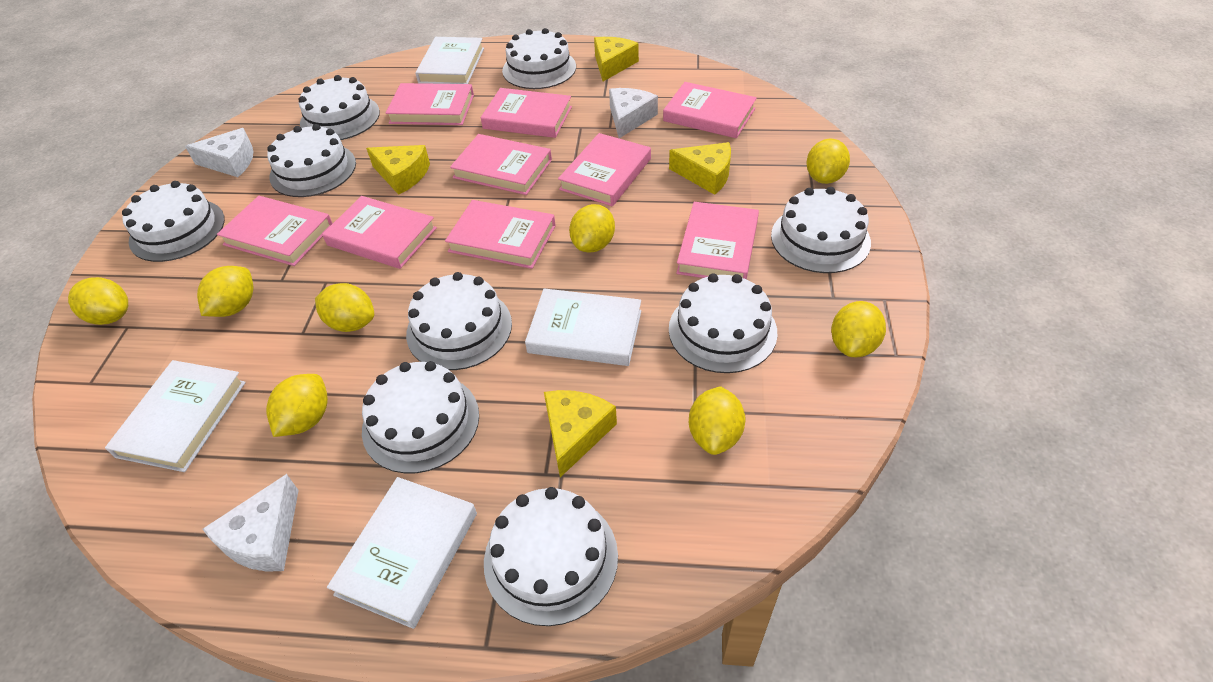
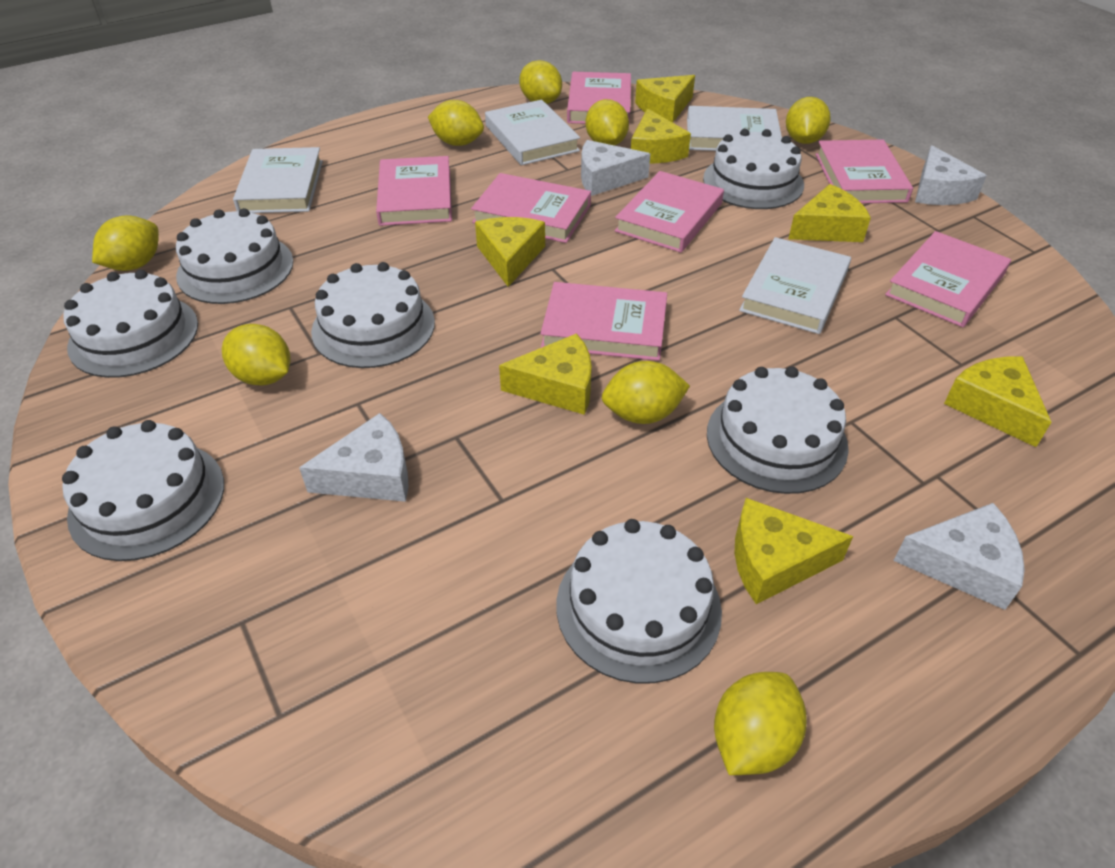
pink book: [217,196,333,266] [322,196,437,269] [386,83,474,125] [445,200,556,269] [450,134,552,195] [481,88,572,138] [558,133,651,206] [663,82,757,138] [676,202,759,279] = 9 -> [376,156,452,226] [471,173,591,243] [540,282,667,361] [567,72,631,125] [615,171,724,253] [815,140,913,203] [885,231,1011,327] = 7
white cake: [122,181,225,262] [267,124,356,197] [299,75,380,140] [362,361,479,473] [406,272,512,370] [484,487,618,626] [502,28,576,89] [669,274,778,373] [771,187,871,273] = 9 -> [62,420,224,561] [63,270,198,378] [176,208,293,304] [311,262,435,368] [556,519,722,684] [703,129,804,209] [707,366,849,494] = 7
white cheese: [185,128,253,177] [202,474,299,572] [609,88,658,138] = 3 -> [299,413,409,502] [581,140,650,196] [893,503,1025,610] [915,145,987,205] = 4
yellow cheese: [366,145,430,195] [544,390,617,477] [594,37,639,81] [669,142,731,195] = 4 -> [475,217,545,287] [499,333,592,415] [631,109,691,163] [635,75,695,123] [734,498,853,604] [788,184,871,242] [944,356,1051,447] = 7

